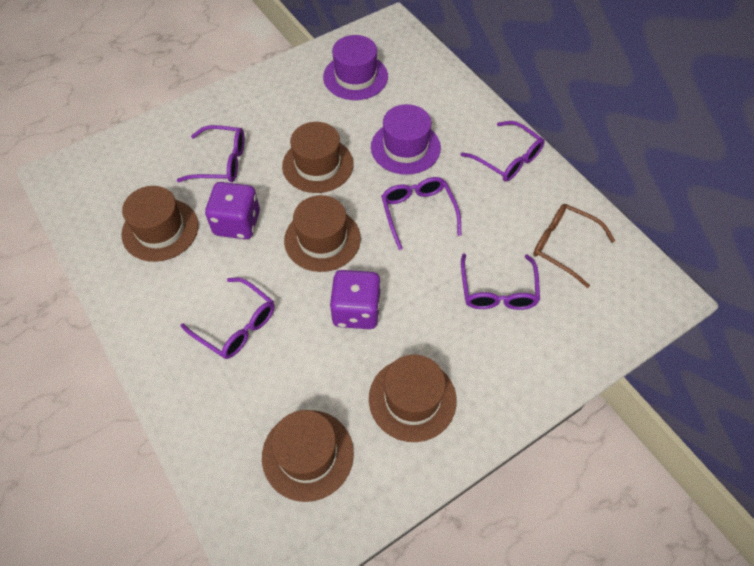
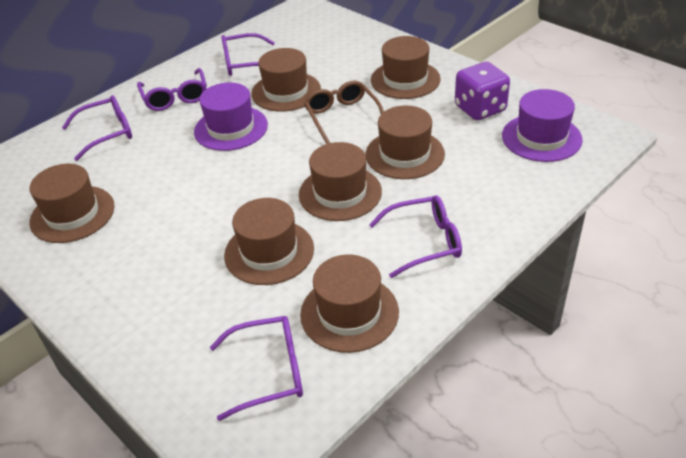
brown hat: [121,186,198,262] [262,410,354,502] [282,122,354,193] [284,195,361,272] [369,354,457,442] = 5 -> [29,164,115,243] [224,198,314,285] [251,48,321,112] [299,142,382,221] [300,254,399,353] [366,105,445,179] [371,36,441,99] = 7
purple dice: [205,182,260,239] [330,270,381,329] = 2 -> [455,62,510,120] = 1

